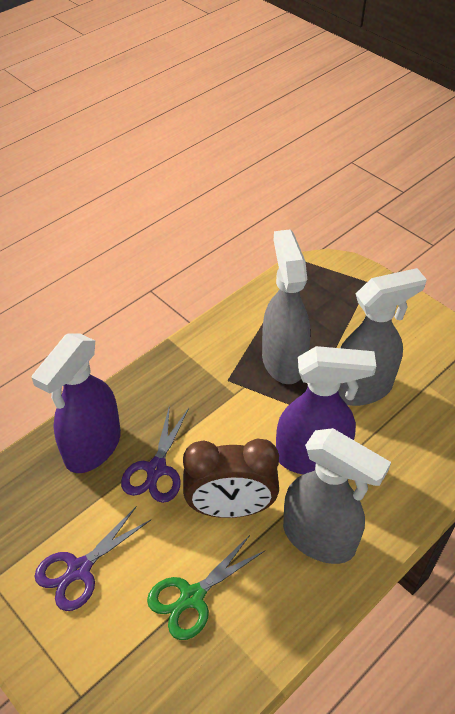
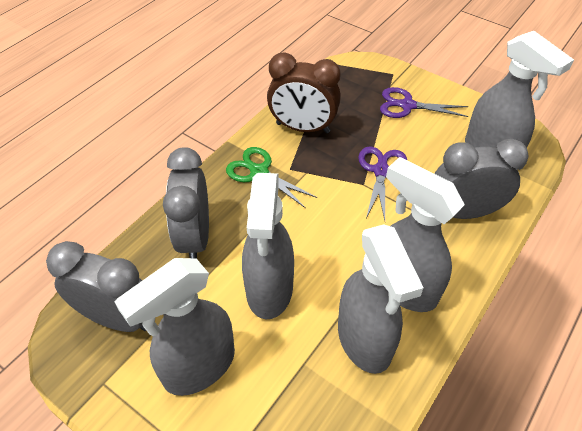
grey clock: none = 0 -> [46,241,146,332] [163,147,209,259] [435,139,528,219] = 3
grey spray bottle: [262,229,310,384] [283,428,391,564] [338,268,427,406] = 3 -> [115,258,235,396] [242,173,294,319] [338,224,424,374] [386,157,465,312] [465,31,574,148] = 5
purple spray bottle: [32,333,121,473] [276,346,376,475] = 2 -> none = 0

